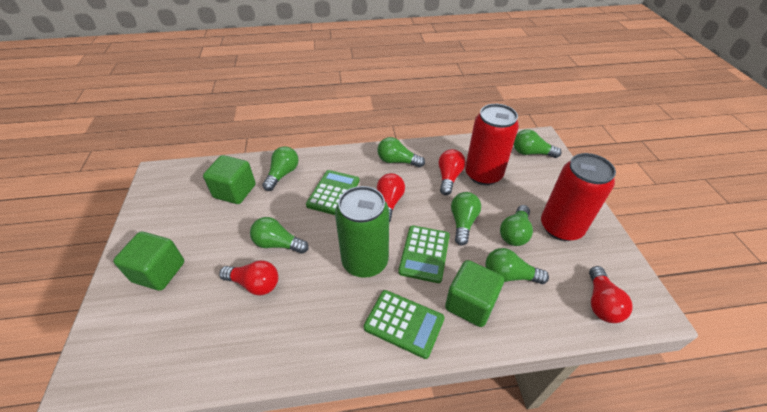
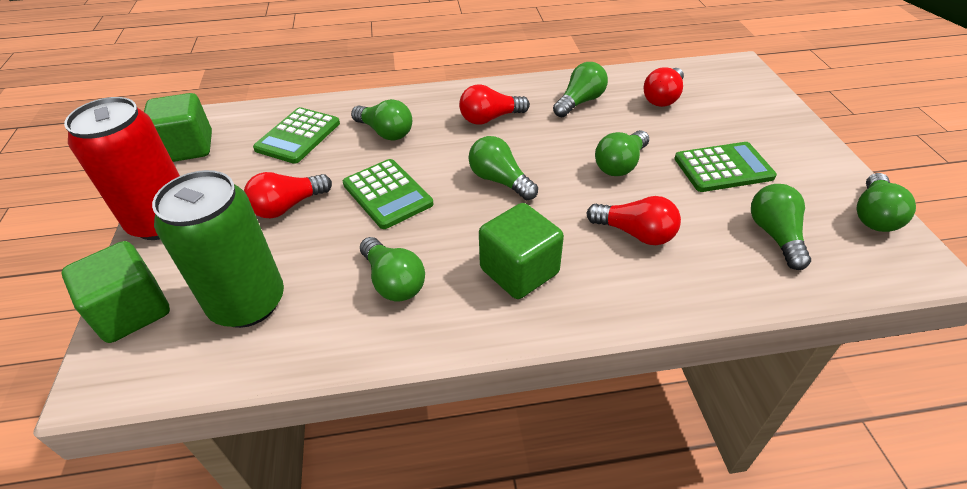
red can: [465,104,519,185] [541,153,616,241] = 2 -> [64,97,180,240] = 1

